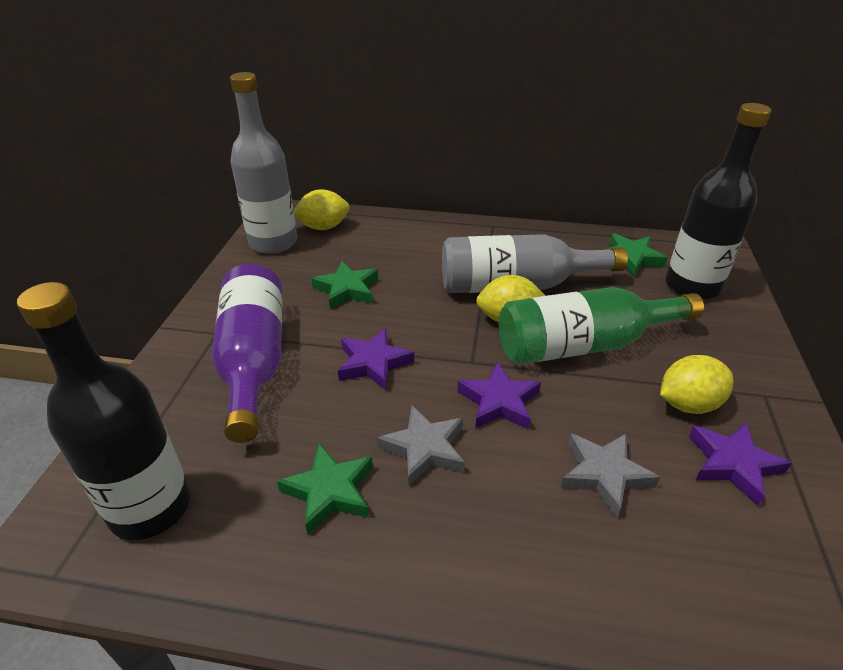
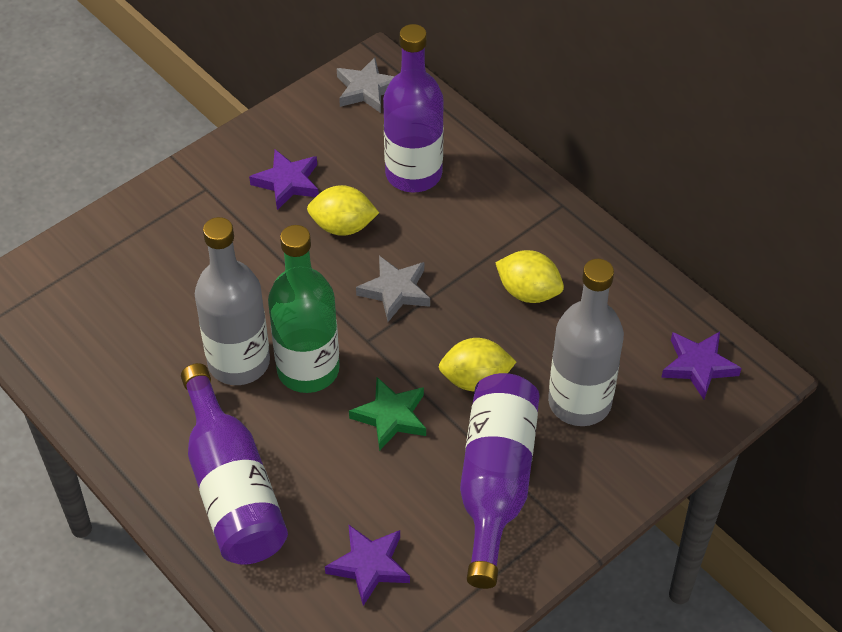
black bottle: [17,282,190,540] [666,103,772,300] = 2 -> none = 0
green star: [277,443,373,535] [311,261,378,309] [605,233,667,276] = 3 -> [349,377,426,451] = 1
purple bottle: [212,264,282,443] = 1 -> [181,363,288,565] [383,24,444,192] [460,373,540,589] = 3

